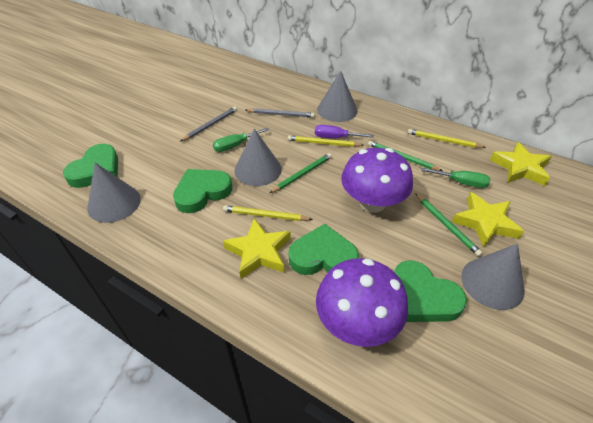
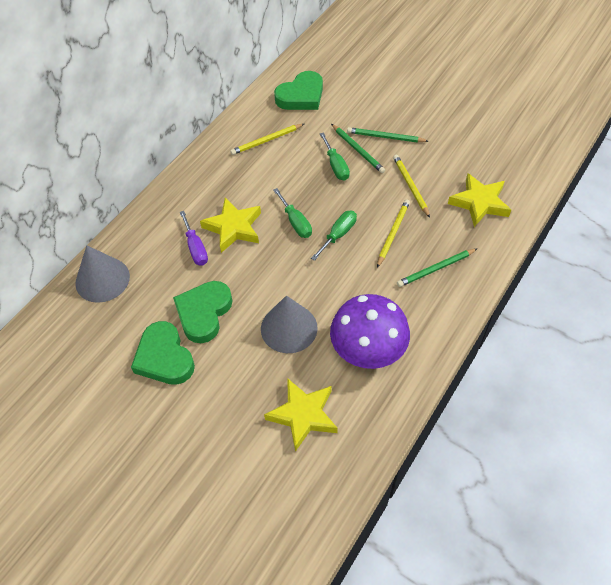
green heart: [63,144,118,188] [173,169,232,213] [289,224,359,275] [394,260,467,322] = 4 -> [131,321,195,385] [173,281,233,343] [274,71,323,110] = 3
green screwdriver: [213,128,269,152] [421,168,490,188] = 2 -> [273,188,312,238] [311,210,357,261] [320,132,350,180] = 3
grey cone: [87,163,141,223] [234,129,282,186] [317,71,358,122] [461,244,525,310] = 4 -> [75,245,130,303] [261,296,318,353] = 2
grey pencil: [181,107,237,141] [246,108,315,118] = 2 -> none = 0
purple mushroom: [316,258,408,347] [341,148,413,213] = 2 -> [330,294,410,369] = 1

